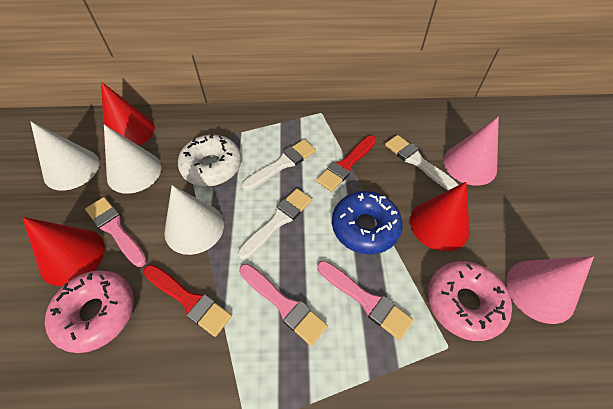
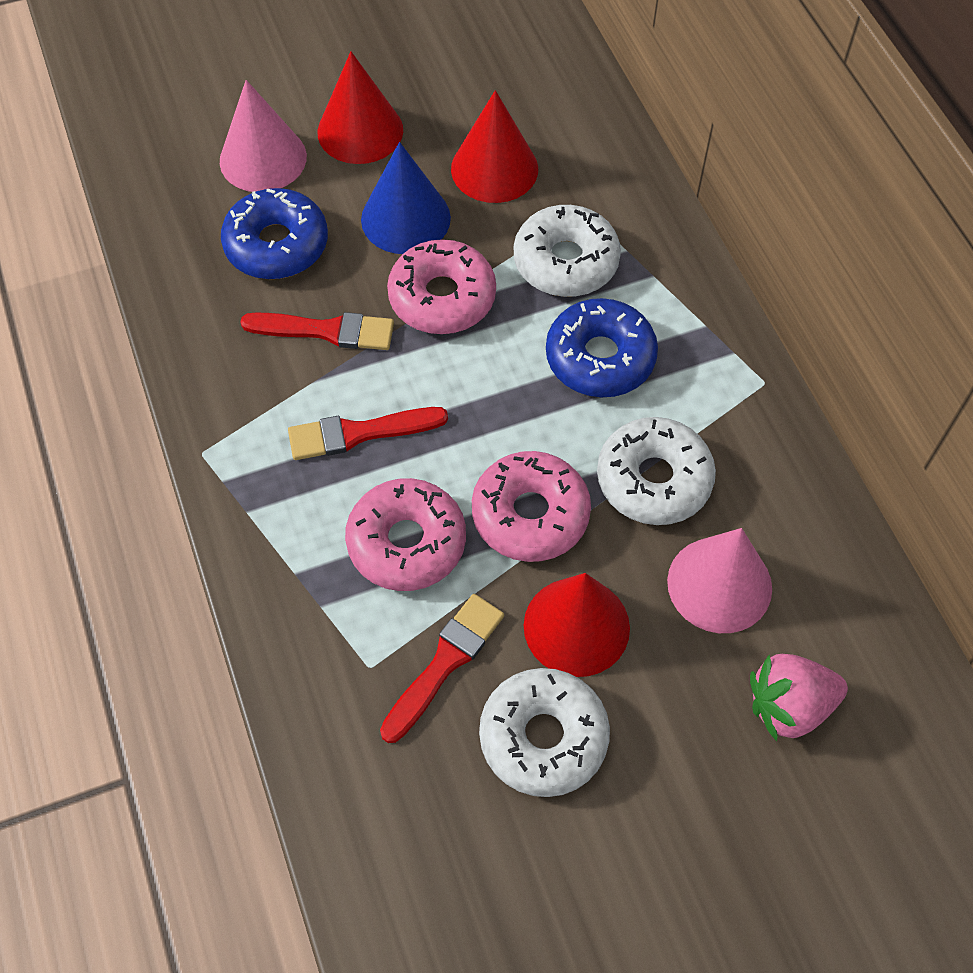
blue cone: none = 0 -> [361,142,451,254] = 1
blue donut: [332,191,403,255] = 1 -> [221,188,328,279] [546,298,658,397] = 2
pink brush: [85,197,147,267] [239,264,328,346] [317,261,413,340] = 3 -> none = 0
pink donut: [45,270,134,353] [428,261,512,341] = 2 -> [345,478,466,591] [387,239,496,334] [472,451,591,562] = 3
pink strawberry: none = 0 -> [750,654,848,741] = 1
red brush: [143,265,232,337] [316,135,376,192] = 2 -> [240,312,394,350] [288,407,448,460] [380,594,504,743] = 3
white brush: [238,189,312,260] [242,139,316,191] [385,135,458,190] = 3 -> none = 0
white cone: [31,122,100,191] [104,125,162,194] [164,185,224,255] = 3 -> none = 0
white donut: [178,134,241,187] = 1 -> [479,668,610,797] [514,205,621,297] [597,417,716,525] = 3

